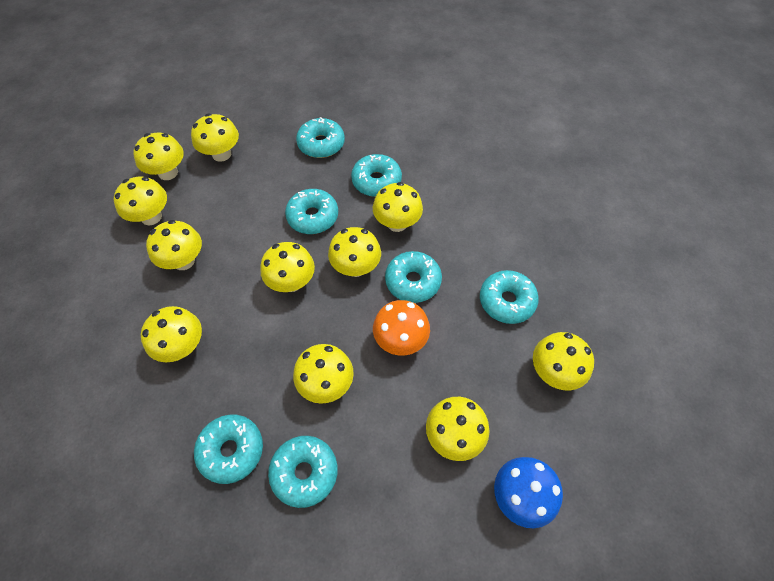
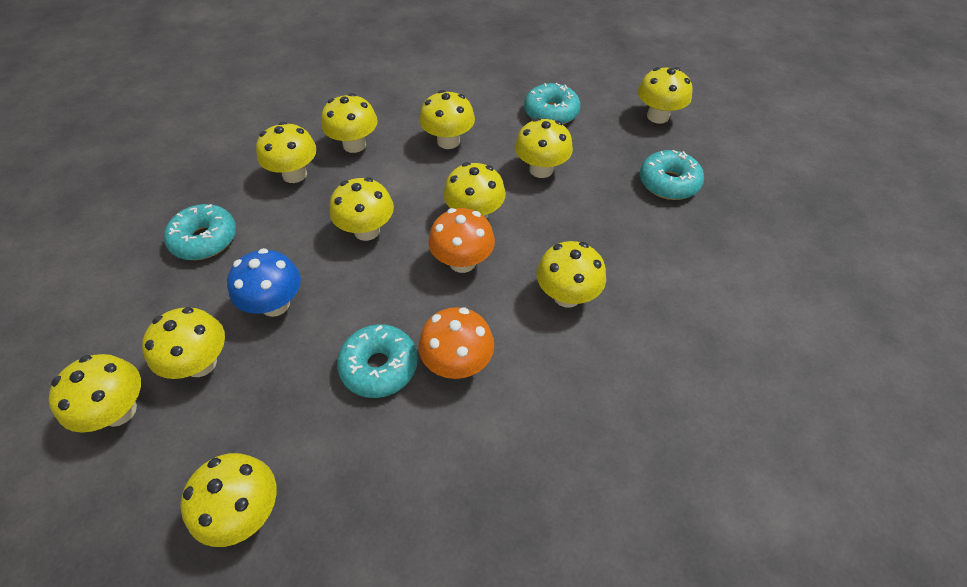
orange mushroom: [373,300,430,355] = 1 -> [419,307,494,379] [428,208,495,273] = 2
turquoise donut: [194,415,263,484] [268,436,338,508] [285,189,338,234] [296,117,345,158] [351,154,402,197] [385,251,442,303] [480,270,539,324] = 7 -> [164,204,236,260] [337,324,418,398] [524,83,580,124] [640,150,704,200] = 4

